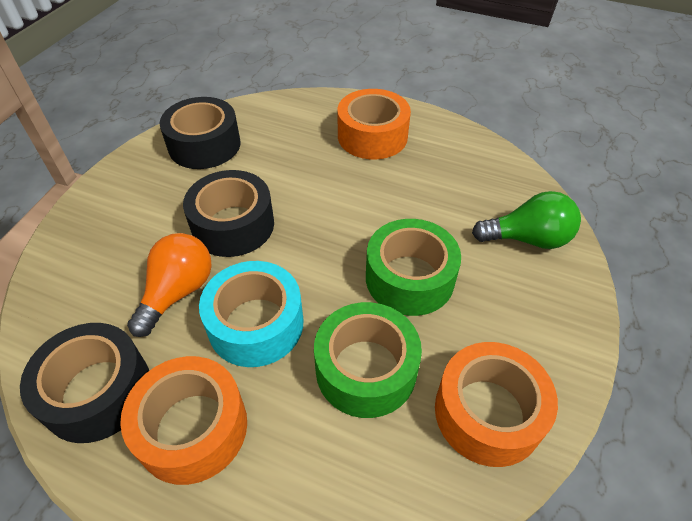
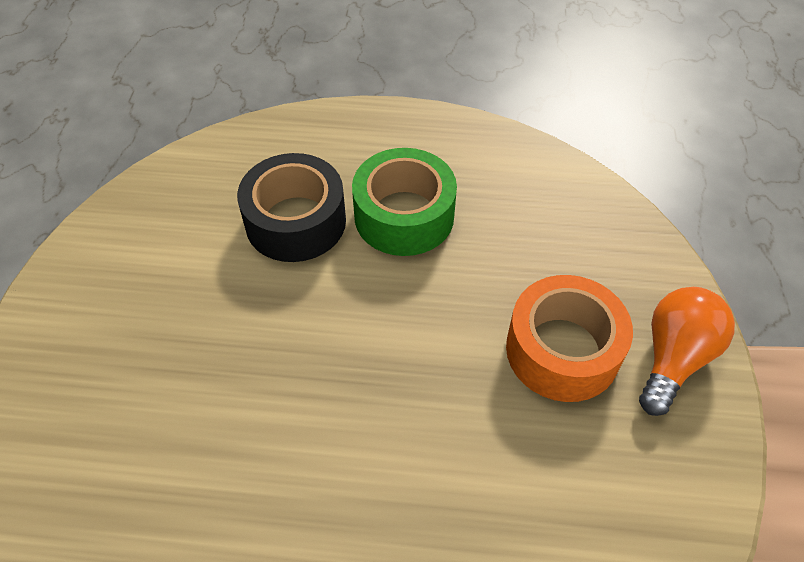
black tape: [20,323,149,443] [160,97,240,169] [183,170,274,257] = 3 -> [237,153,346,262] = 1
green light bulb: [472,191,581,249] = 1 -> none = 0
green tape: [314,302,422,418] [366,219,461,316] = 2 -> [352,148,457,256] = 1
orange tape: [120,356,247,485] [337,89,411,159] [435,342,558,467] = 3 -> [506,275,633,402] = 1
turquoise tape: [199,261,303,367] = 1 -> none = 0

